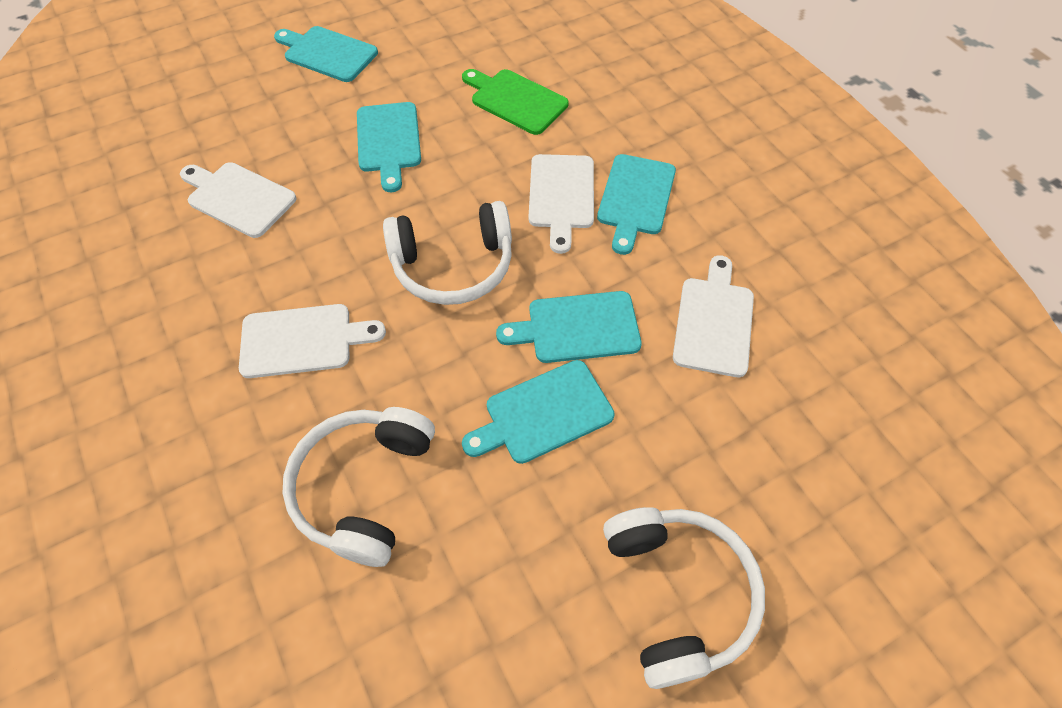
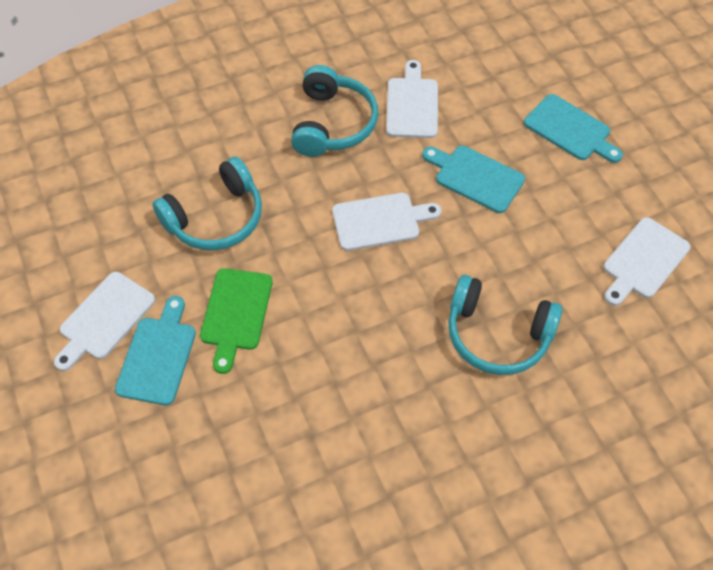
turquoise cutting board: [274,26,378,82] [357,102,421,192] [462,360,615,464] [496,291,642,363] [597,154,676,255] = 5 -> [115,296,196,405] [422,146,525,213] [524,94,623,163] = 3
turquoise headphones: none = 0 -> [152,157,262,250] [291,65,378,157] [448,275,563,375] = 3
white headphones: [283,407,435,567] [383,201,512,305] [603,507,765,689] = 3 -> none = 0

